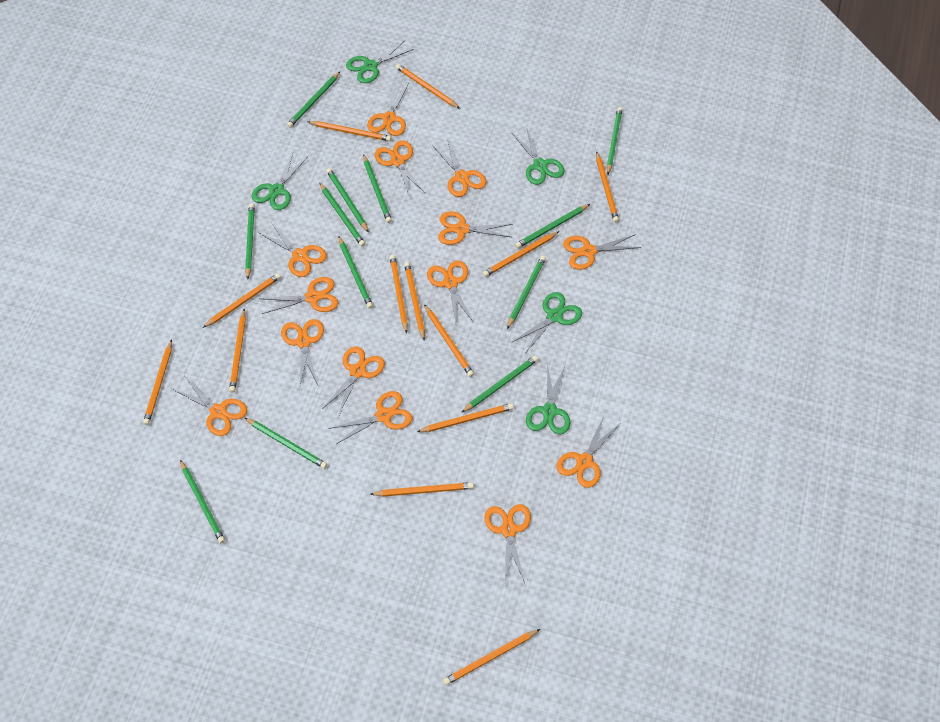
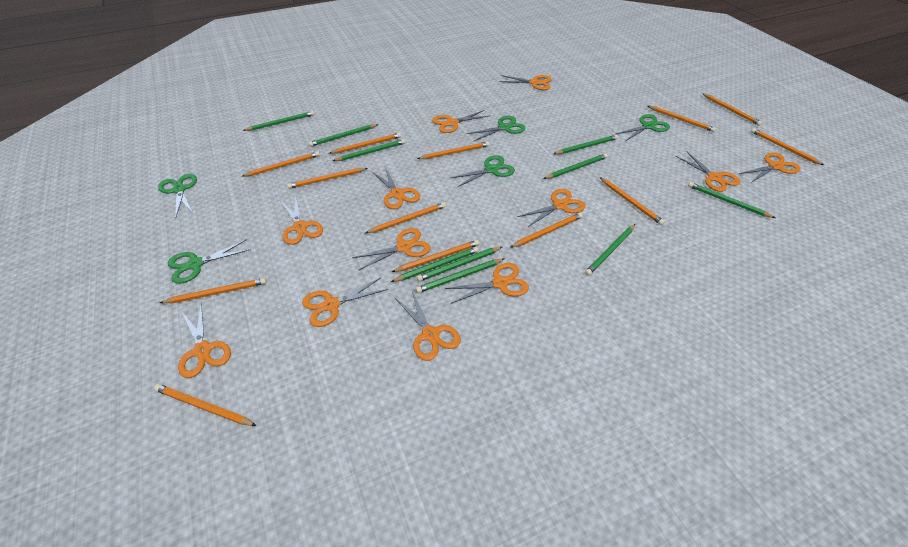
green pencil: [180,460,225,543] [245,203,255,279] [245,418,327,469] [287,72,340,128] [320,183,365,246] [326,168,369,233] [339,237,373,309] [363,154,392,223] [461,356,538,413] [507,256,546,329] [515,204,590,248] [607,107,623,174] = 12 -> [243,111,314,131] [309,124,378,147] [333,139,405,161] [391,247,479,282] [416,259,504,293] [417,247,502,282] [543,153,608,179] [554,135,618,154] [585,224,635,276] [688,182,775,218] = 10
orange scissors: [172,377,247,436] [258,222,327,277] [260,277,338,314] [281,319,324,385] [322,347,385,417] [329,391,412,444] [367,83,409,136] [374,140,425,197] [427,260,474,323] [433,139,487,197] [438,212,513,245] [484,504,531,583] [556,416,621,488] [563,234,641,270] = 14 -> [178,303,231,378] [280,195,323,245] [302,278,388,327] [352,228,431,270] [371,167,420,209] [395,291,461,361] [432,110,491,133] [445,263,529,304] [499,75,552,90] [518,189,586,227] [676,151,740,192] [739,152,801,183] = 12

